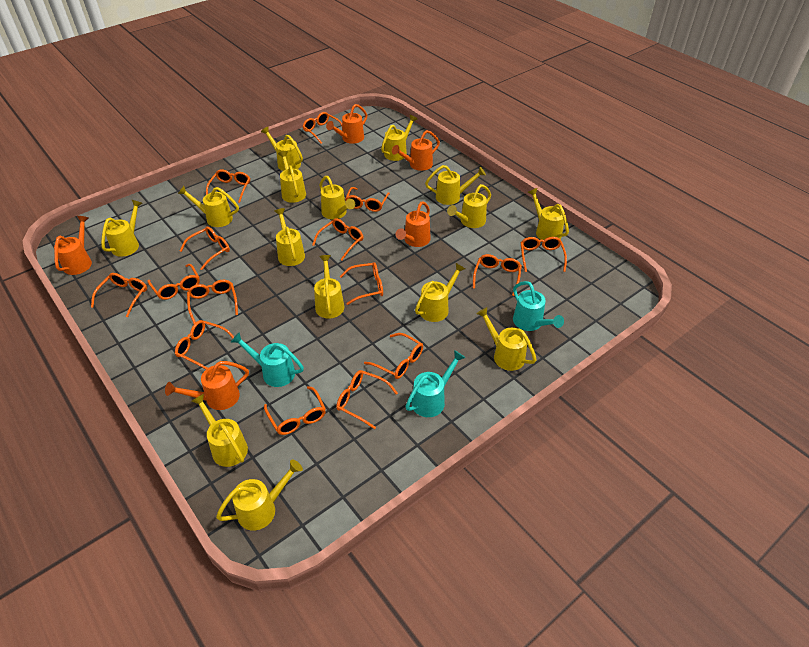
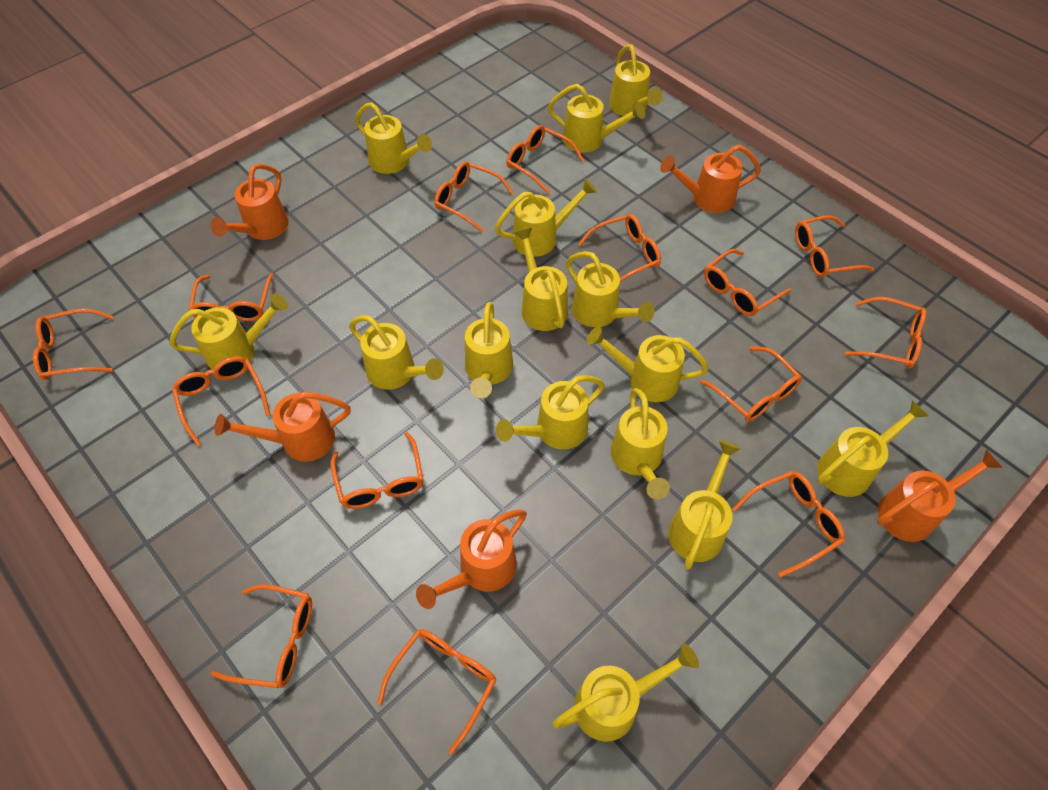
orange glasses: [91,273,147,317] [147,264,200,300] [175,320,234,369] [180,227,230,270] [187,280,238,324] [206,169,250,203] [264,386,326,435] [302,112,342,144] [312,218,364,260] [336,370,398,429] [340,262,383,305] [345,187,390,212] [364,333,423,379] [473,254,522,296] [521,237,567,272] = 15 -> [33,308,113,380] [172,356,271,446] [189,273,273,321] [211,584,312,688] [331,432,424,509] [377,629,497,754] [434,161,514,232] [506,125,584,194] [578,214,661,282] [700,346,802,422] [704,249,791,316] [732,471,845,578] [795,215,874,278] [845,297,926,369] = 14
turquoise watering can: [231,332,304,387] [405,350,466,417] [513,281,564,331] = 3 -> none = 0

